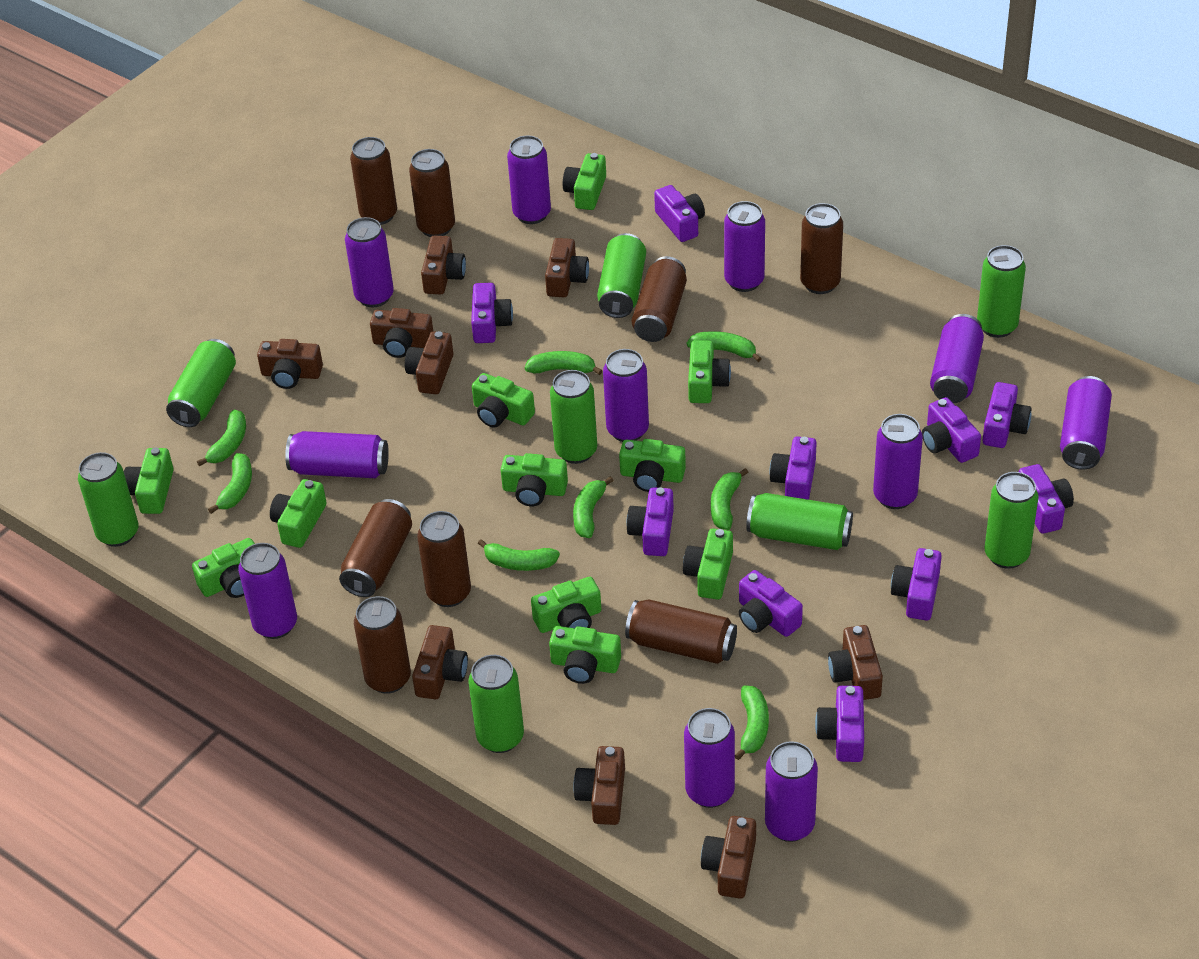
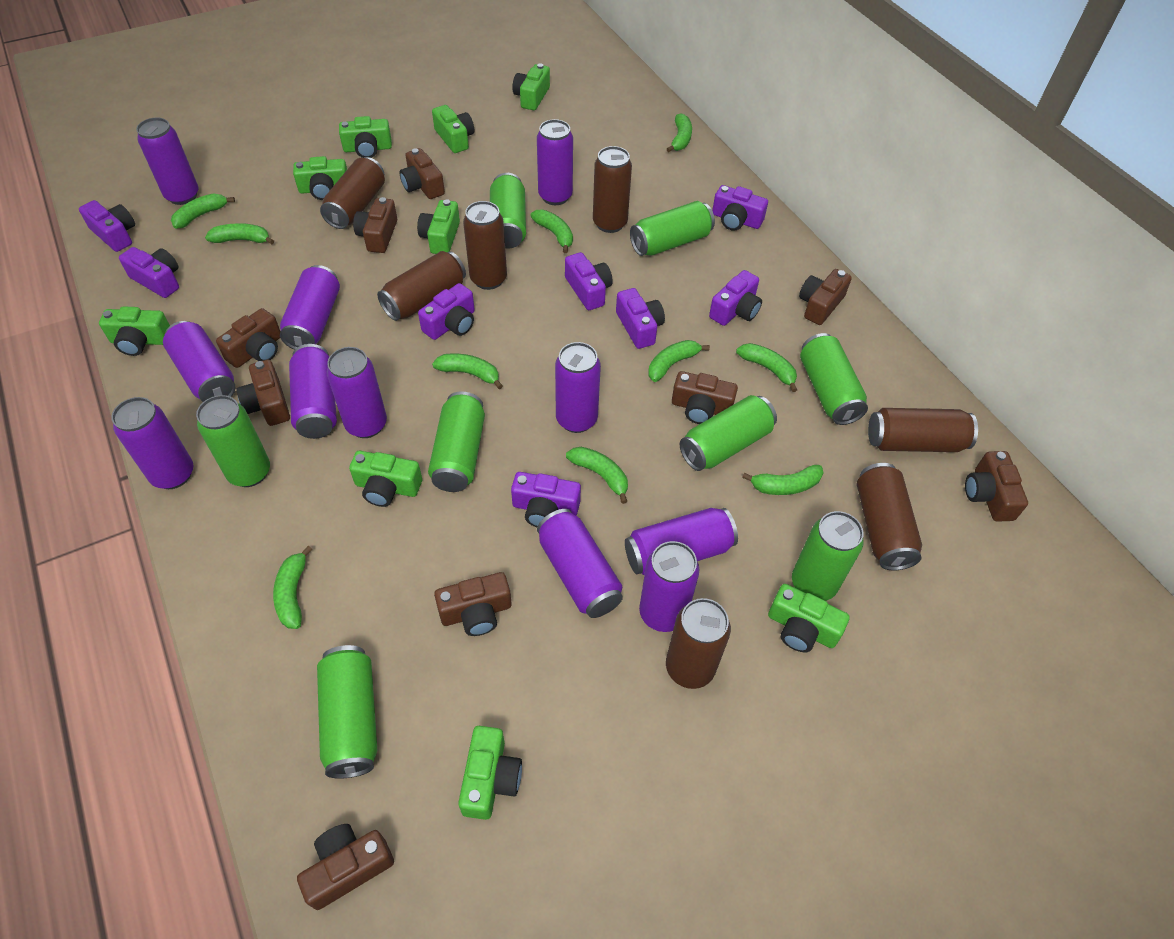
brown can: [339,499,412,597] [350,137,397,225] [354,596,411,694] [409,149,455,237] [417,511,471,607] [625,599,737,664] [632,256,687,342] [800,203,843,294] = 8 -> [320,157,385,229] [377,251,466,321] [463,201,507,290] [593,146,632,233] [666,598,731,689] [857,463,922,570] [868,408,978,452] = 7
green banana: [197,410,246,466] [208,453,252,514] [478,539,560,571] [525,351,602,375] [573,476,614,538] [687,331,762,362] [711,468,748,530] [735,685,769,760] = 8 -> [171,193,235,229] [205,223,274,244] [273,546,313,629] [432,353,503,389] [530,209,573,253] [566,447,628,504] [648,340,710,382] [667,113,692,152] [736,343,797,392] [742,465,823,495] = 10
green camera: [124,448,174,514] [192,538,255,598] [270,479,327,548] [472,373,535,428] [501,453,568,506] [531,577,602,633] [549,626,621,684] [563,153,606,210] [619,439,686,492] [683,528,733,600] [688,340,731,403] = 11 -> [99,306,170,356] [293,156,347,200] [339,116,392,158] [349,451,422,507] [417,199,460,254] [432,105,474,153] [458,726,522,820] [512,63,550,110] [768,584,850,652] = 9
purple camera: [471,283,513,343] [626,487,674,556] [654,185,705,242] [739,570,803,637] [769,436,817,500] [815,686,864,762] [891,548,942,620] [922,397,981,463] [982,382,1032,448] [1019,464,1074,534] = 10 -> [79,200,135,252] [119,247,179,298] [418,283,475,340] [511,472,581,527] [565,252,613,310] [616,288,665,349] [709,270,762,326] [712,185,768,231] = 8

